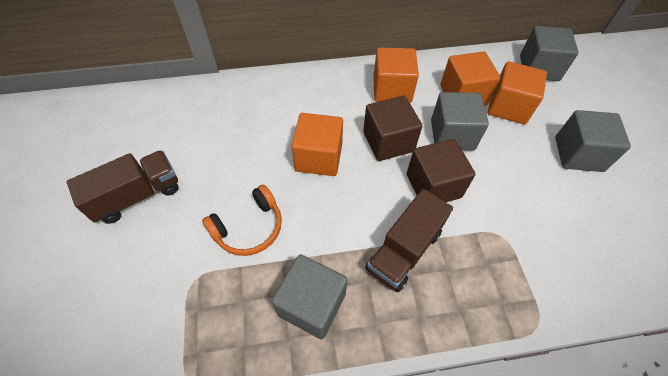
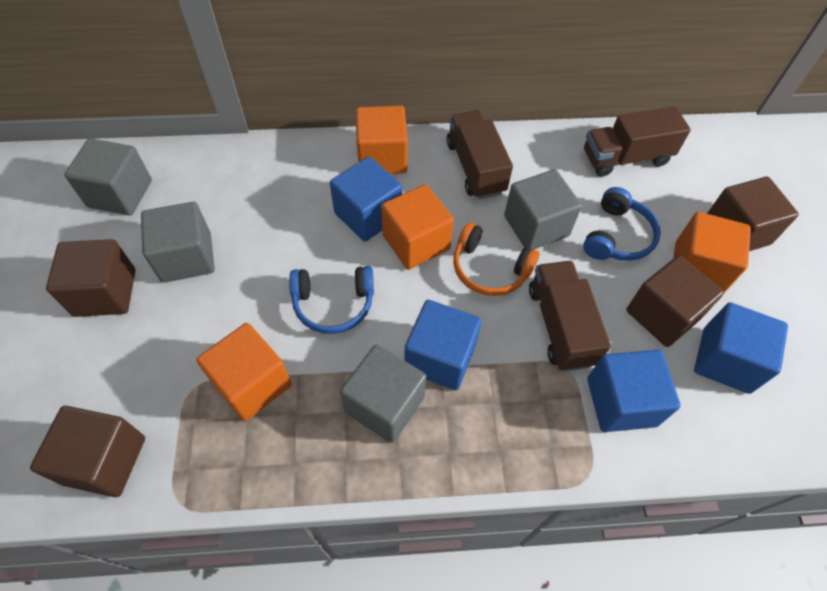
blue cube: none = 0 -> [330,157,402,242] [405,300,482,390] [587,350,680,432] [694,302,788,394] = 4
blue headphones: none = 0 -> [289,266,374,334] [583,187,661,261] = 2
brown cube: [363,96,422,161] [407,139,475,202] = 2 -> [30,406,145,497] [46,239,135,317] [626,255,724,347] [707,177,799,251] = 4
brown truck: [67,150,179,224] [366,189,453,292] = 2 -> [447,110,513,199] [529,261,611,371] [584,106,691,177] = 3

